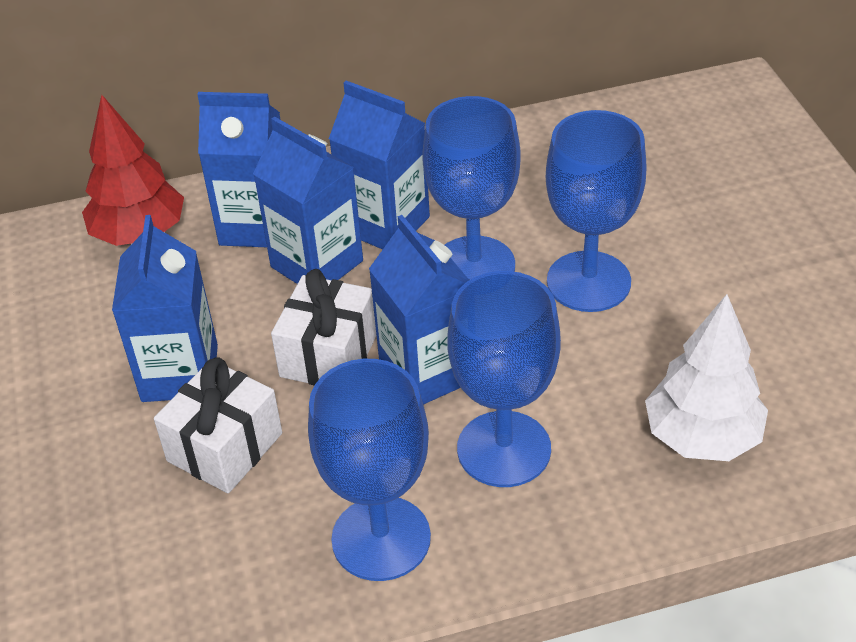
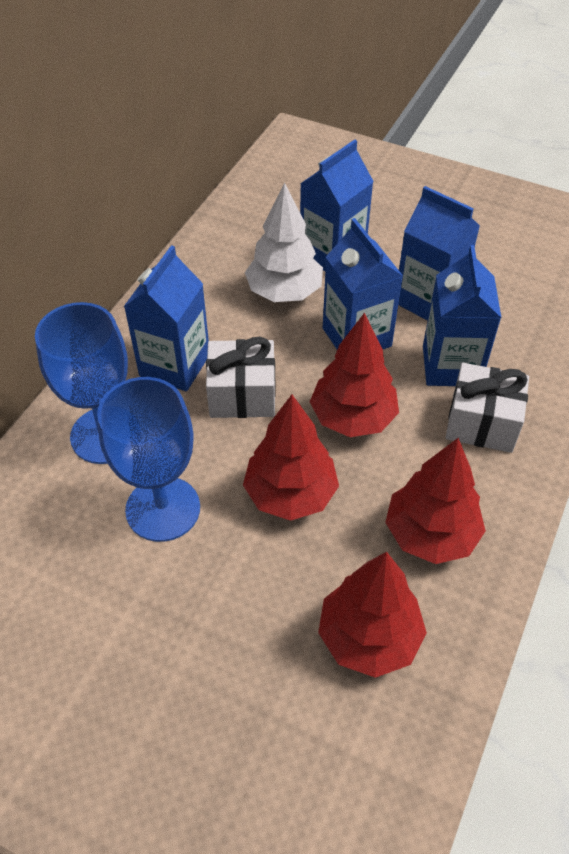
blue goblet: [308,359,431,581] [422,96,521,280] [447,271,561,487] [546,110,647,312] = 4 -> [35,302,128,464] [97,377,200,542] = 2
red tree: [82,95,184,246] = 1 -> [243,395,339,521] [310,313,399,437] [318,552,427,678] [385,438,486,564] = 4

